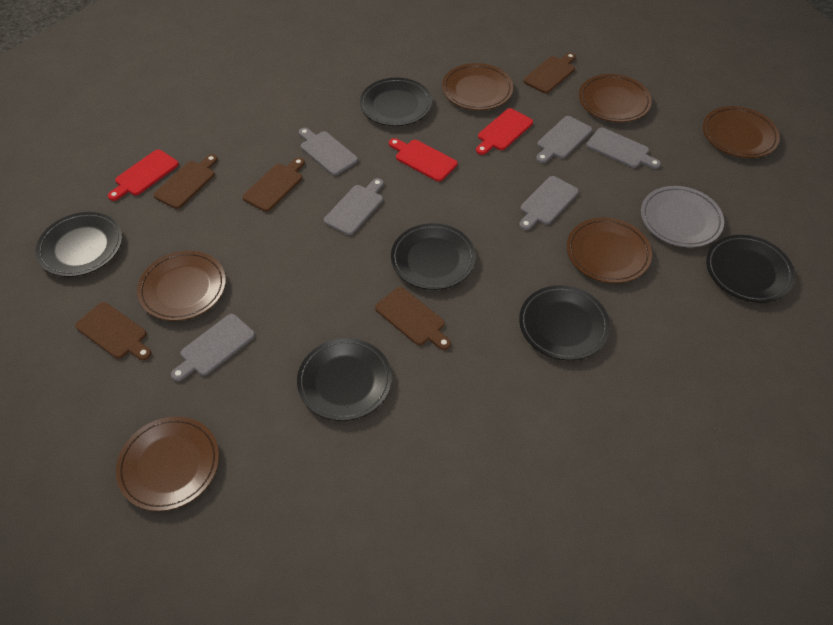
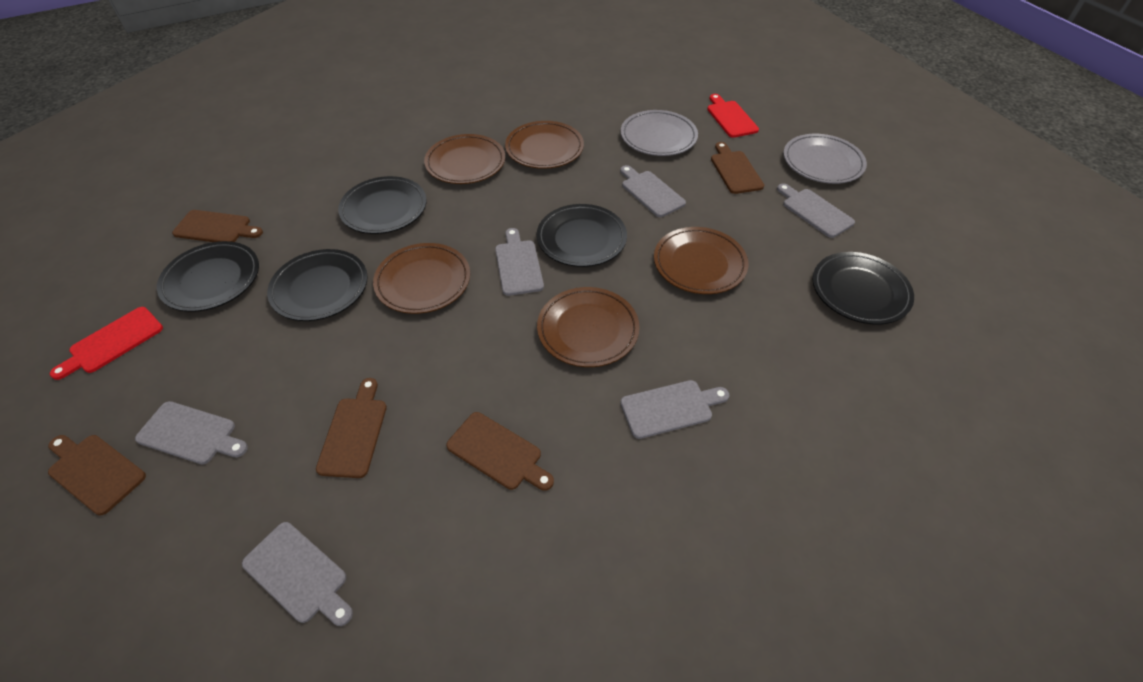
black plate: [35,212,122,277] [297,338,392,421] [360,78,432,126] [391,223,476,290] [519,285,610,360] [706,235,795,303] = 6 -> [157,241,259,312] [267,249,368,321] [338,176,427,234] [537,204,627,267] [813,252,914,325] = 5
brown plate: [116,416,219,511] [137,251,226,321] [442,63,513,110] [567,217,652,283] [579,74,652,122] [703,106,780,158] = 6 -> [373,243,470,314] [424,134,505,184] [505,121,584,169] [537,287,640,367] [654,227,748,294] = 5
grey plate: [641,186,724,247] = 1 -> [621,110,698,156] [783,134,867,184] = 2
red cutting board: [108,149,179,201] [389,138,458,182] [476,108,533,155] = 3 -> [50,307,163,380] [707,94,759,138] = 2

